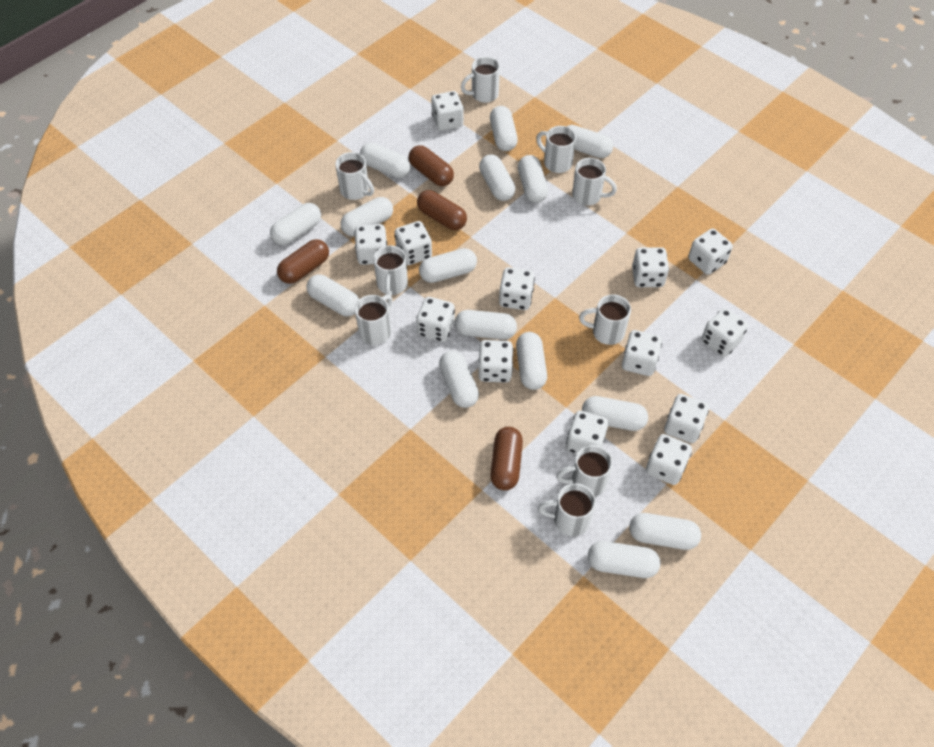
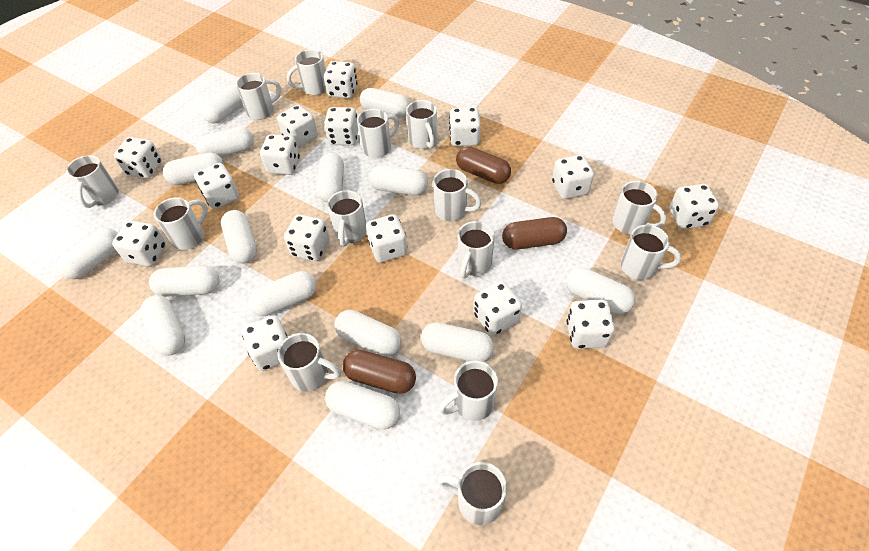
brown capsule: [277,239,329,284] [409,145,454,186] [417,190,467,230] [490,427,523,490] = 4 -> [343,350,416,394] [456,146,511,184] [502,217,567,249] = 3
white dice: [354,224,387,265] [395,221,432,265] [416,297,455,342] [431,91,464,131] [478,340,513,383] [499,267,535,310] [566,411,608,454] [622,330,662,376] [632,247,669,287] [646,434,692,485] [664,394,709,443] [688,228,733,275] [701,308,748,357] = 13 -> [112,221,166,267] [114,137,162,179] [194,163,239,209] [242,315,287,371] [260,134,300,175] [277,105,318,148] [284,214,330,261] [324,61,358,98] [324,107,358,146] [366,214,407,263] [449,107,480,146] [473,281,522,336] [552,155,594,199] [567,300,615,349] [670,184,719,229] = 15
white mug: [335,152,374,200] [355,295,393,345] [373,245,408,296] [461,57,500,103] [536,126,576,173] [538,483,596,536] [556,445,613,497] [572,158,617,206] [579,294,631,345] = 9 -> [66,155,119,208] [154,197,208,250] [236,73,282,120] [278,333,341,392] [287,49,326,95] [327,190,367,247] [357,109,399,158] [406,100,438,149] [433,169,481,221] [438,462,507,525] [439,361,498,421] [458,221,495,279] [612,181,667,234] [621,225,681,280] = 14

